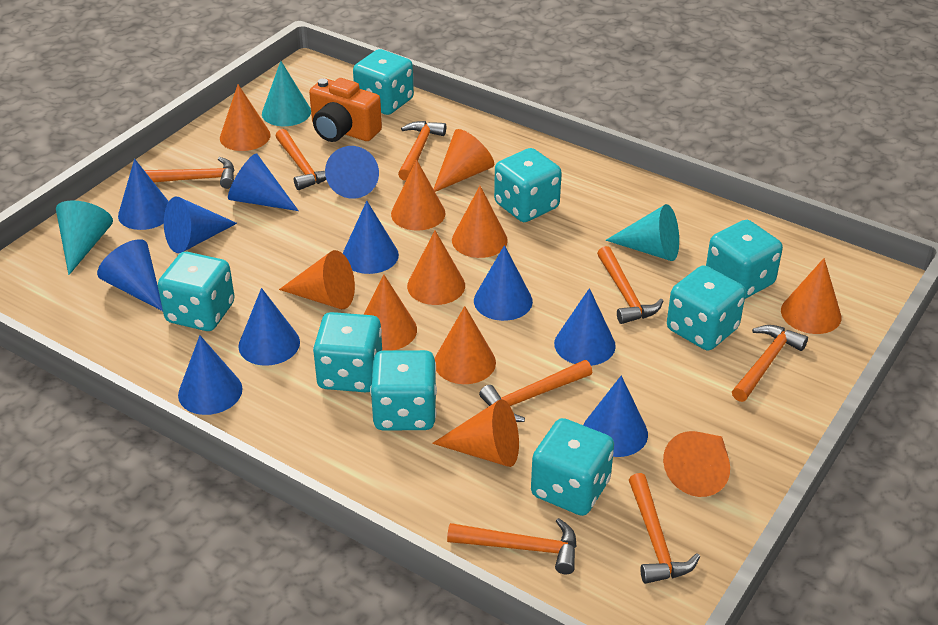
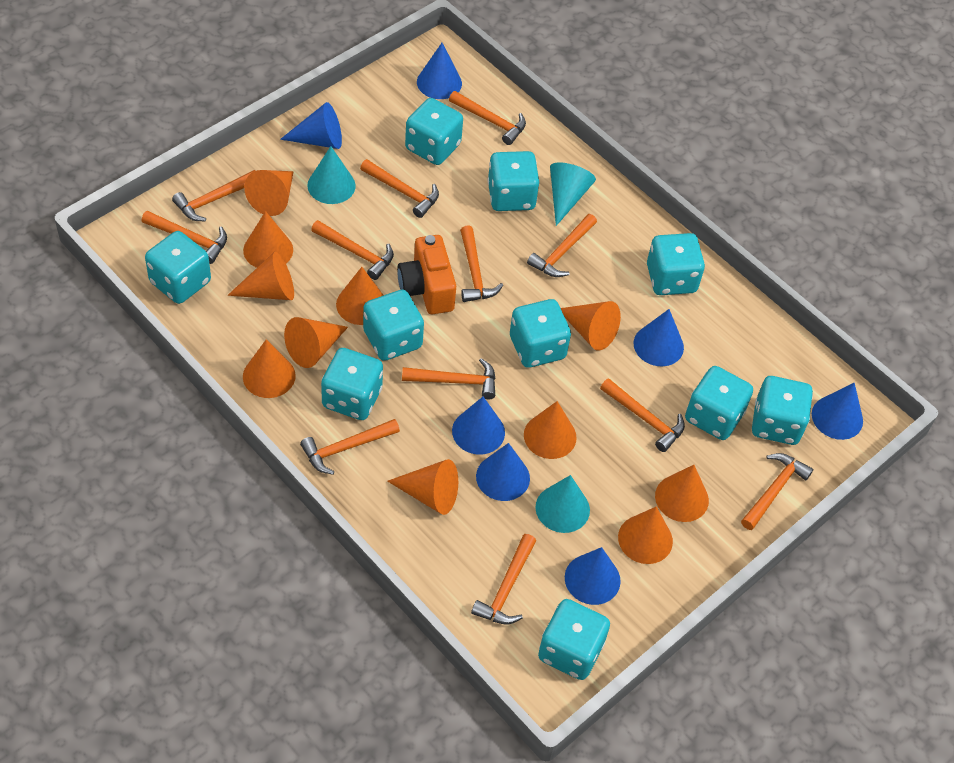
blue cone: [97,239,163,311] [118,159,169,230] [164,196,237,253] [178,335,243,415] [228,153,299,211] [238,288,300,366] [325,146,379,199] [343,201,399,274] [474,245,533,321] [554,288,616,366] [584,376,648,457] = 11 -> [280,102,342,149] [417,43,462,99] [452,397,505,455] [476,443,530,501] [565,547,621,605] [634,309,684,366] [812,383,863,440] = 7
orange hammer: [144,157,235,189] [275,129,326,190] [398,121,446,181] [447,518,577,574] [479,360,592,422] [597,246,663,324] [629,473,700,584] [732,325,808,402] = 8 -> [142,211,227,264] [172,170,256,221] [300,419,400,475] [311,220,394,280] [360,159,439,218] [402,358,496,399] [449,91,526,145] [460,225,503,302] [471,534,536,624] [527,214,597,277] [600,378,685,452] [741,453,813,530] = 12
turquoise dice: [158,252,235,331] [313,312,382,392] [353,49,414,115] [370,350,437,430] [494,148,562,222] [531,418,614,516] [667,265,746,351] [706,220,783,299] = 8 -> [145,231,211,304] [321,348,383,420] [363,290,424,361] [405,98,463,165] [488,151,539,211] [510,299,571,368] [538,599,610,680] [647,233,705,295] [685,366,753,440] [752,376,813,445] = 10

